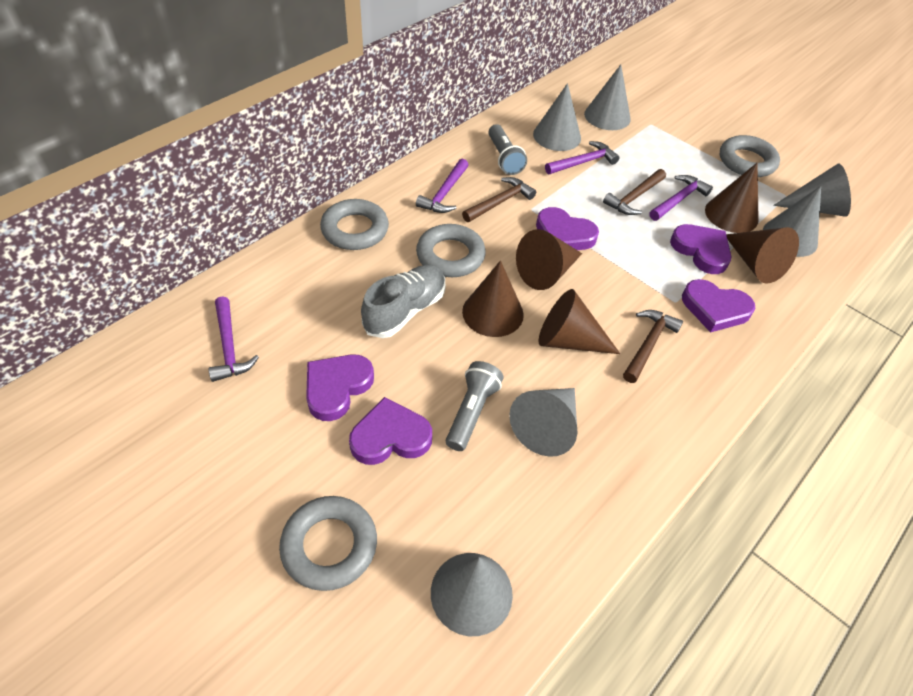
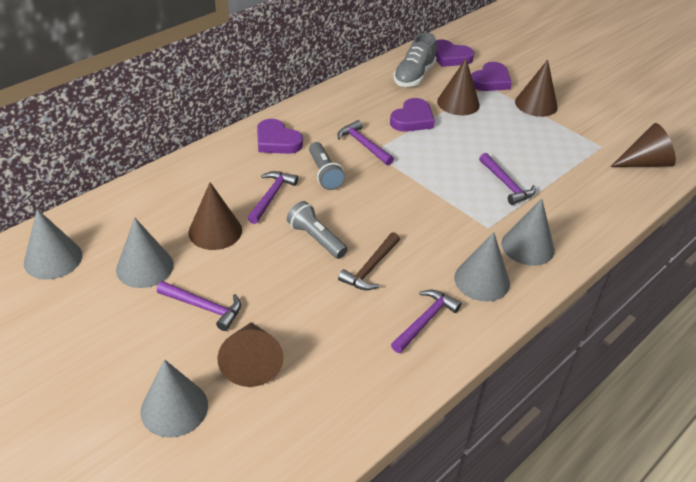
brown hammer: [462,177,536,222] [603,169,666,215] [623,310,683,383] = 3 -> [338,232,400,290] = 1
grey cone: [431,553,513,636] [509,388,577,457] [533,83,581,151] [584,65,631,130] [763,186,821,257] [773,164,851,217] = 6 -> [24,209,82,279] [116,218,174,288] [140,359,208,438] [454,232,510,301] [501,199,555,266] = 5
grey ring: [279,496,377,591] [320,199,389,250] [416,224,486,277] [720,135,780,177] = 4 -> none = 0
purple hammer: [209,297,259,382] [416,159,469,213] [545,141,619,174] [649,175,713,221] = 4 -> [157,281,241,331] [248,171,298,224] [338,120,394,166] [391,290,461,353] [479,153,536,205] = 5
purple heart: [306,354,374,421] [349,397,432,465] [536,207,599,250] [670,224,731,274] [682,279,755,333] = 5 -> [257,119,303,154] [390,98,435,132] [435,39,474,67] [471,62,512,91] = 4

